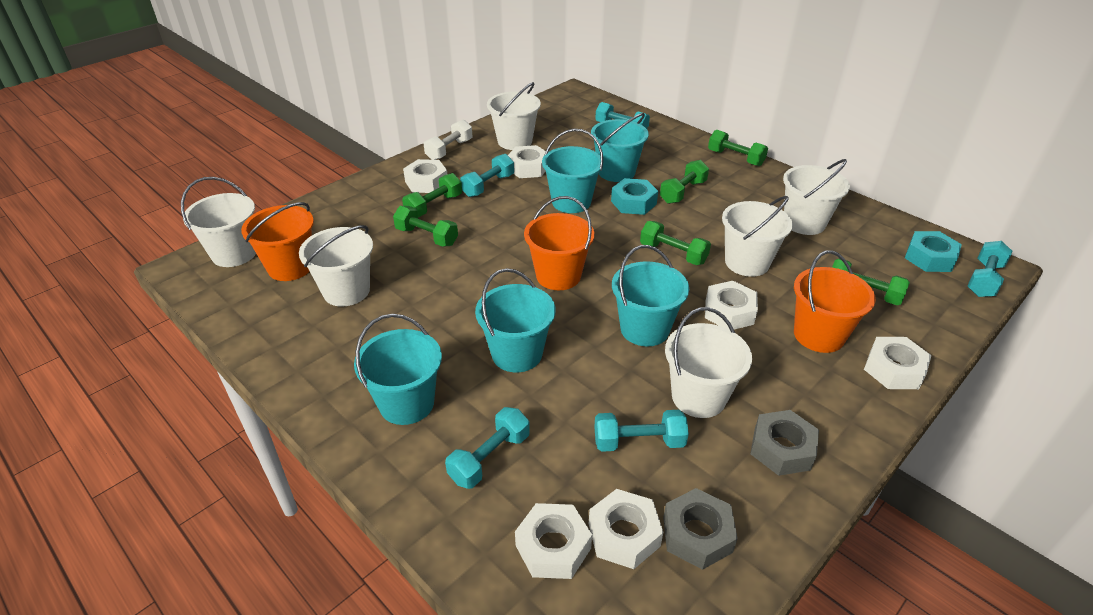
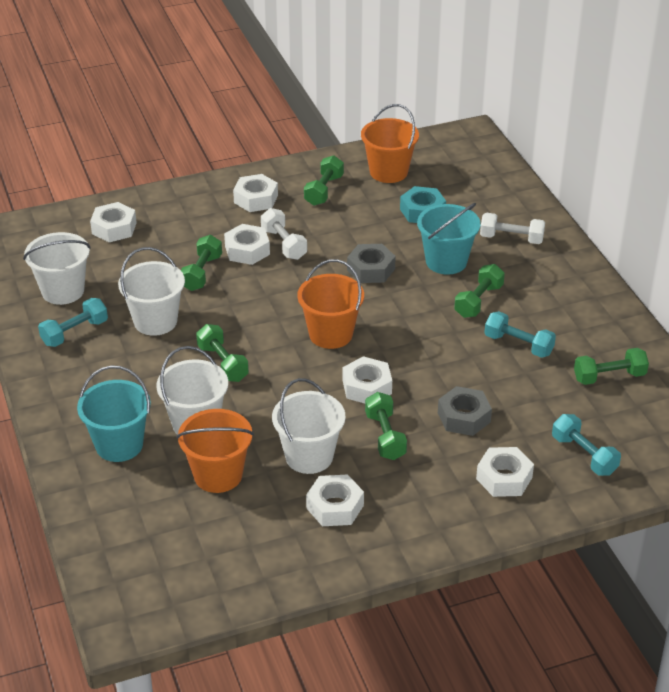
turquoise bucket: [354,314,442,425] [475,268,555,372] [542,129,603,213] [591,113,649,182] [612,245,689,346] = 5 -> [77,366,151,462] [417,203,480,275] = 2
turquoise dumbbell: [445,407,530,489] [460,154,514,197] [594,410,689,452] [595,102,650,129] [967,241,1012,297] = 5 -> [38,298,108,347] [484,311,556,358] [552,414,621,476] = 3
turquoise nut: [611,178,658,215] [905,231,962,272] = 2 -> [400,186,446,223] = 1
white bucket: [181,177,256,267] [299,225,373,306] [487,82,541,150] [665,307,752,418] [722,196,793,277] [783,159,850,235] = 6 -> [23,232,91,305] [118,247,185,336] [156,346,228,435] [272,378,345,474] = 4
white dumbbell: [424,120,472,160] = 1 -> [261,208,307,260] [480,213,545,244] = 2

